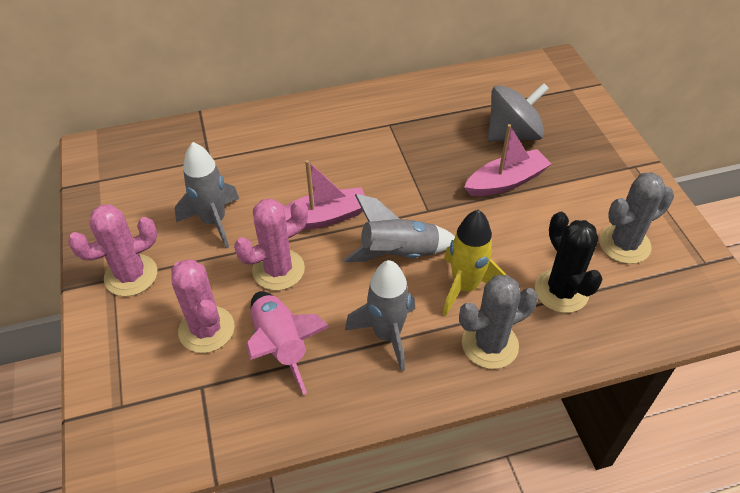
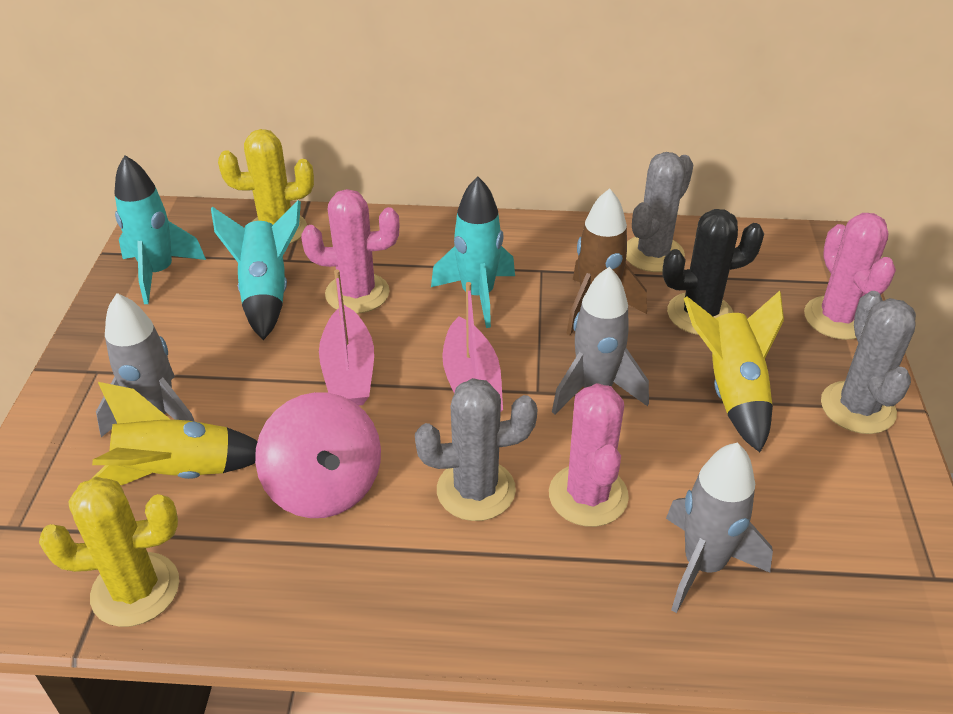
brown rocket: none = 0 -> [567,188,647,335] = 1
grey cactus: [459,275,538,369] [599,172,674,264] = 2 -> [415,378,538,521] [626,152,693,272] [821,291,916,434] = 3
grey spinning top: [488,83,549,142] = 1 -> none = 0
pink rocket: [246,291,330,395] = 1 -> none = 0
pink spinning top: none = 0 -> [255,392,381,518] = 1
turquoise rocket: none = 0 -> [114,155,206,304] [211,200,301,340] [431,176,515,328] = 3
yellow cactus: none = 0 -> [39,477,179,627] [218,129,314,244] = 2
yellow rocket: [443,210,506,316] = 1 -> [92,382,258,485] [684,291,784,452] = 2

